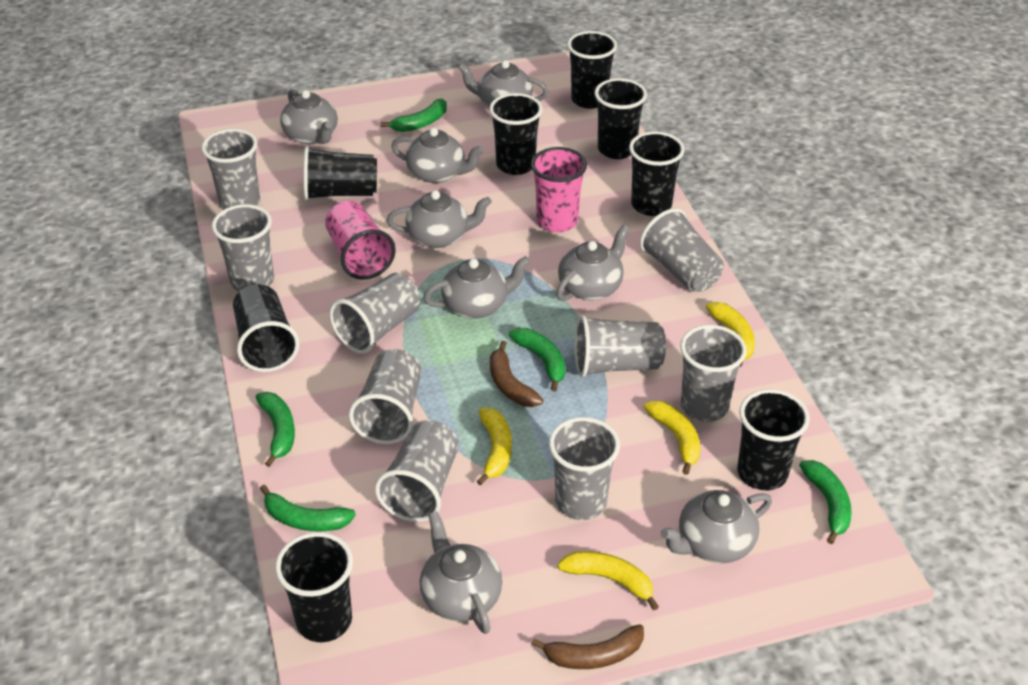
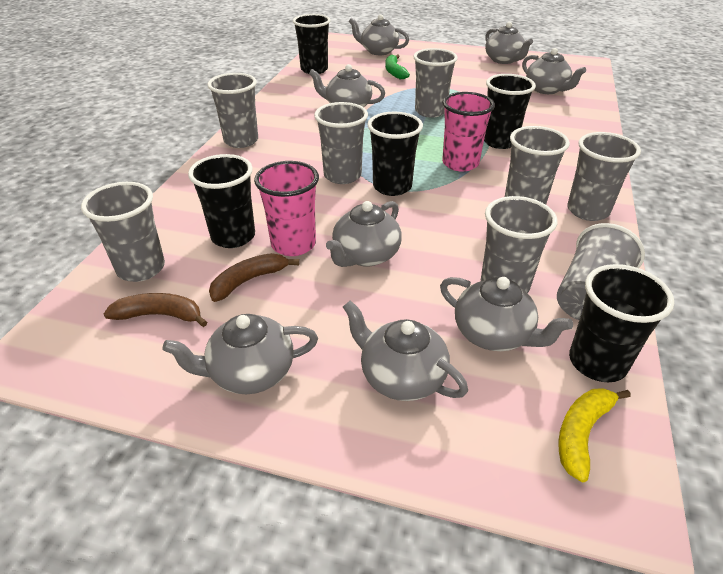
black cup: [233,284,299,372] [275,532,353,642] [304,146,377,200] [489,93,543,175] [567,31,617,109] [594,78,647,159] [629,131,685,216] [737,389,810,490] = 8 -> [188,154,255,248] [293,14,331,74] [367,112,423,196] [484,74,536,149] [569,264,674,382] = 5
green banana: [256,392,295,467] [260,485,356,532] [381,99,447,132] [508,328,566,391] [799,460,851,544] = 5 -> [385,54,410,79] = 1
grey cup: [201,129,260,209] [212,204,274,291] [329,273,420,354] [349,349,422,444] [375,420,459,522] [549,417,620,520] [574,315,666,377] [640,208,724,292] [680,325,747,422] = 9 -> [81,182,165,282] [207,73,258,148] [314,102,368,184] [413,48,458,118] [481,196,557,293] [505,126,570,205] [557,223,645,320] [567,132,641,221] = 8
yellow banana: [477,408,512,486] [557,551,659,610] [644,400,701,475] [706,302,755,367] = 4 -> [558,388,631,483] = 1

